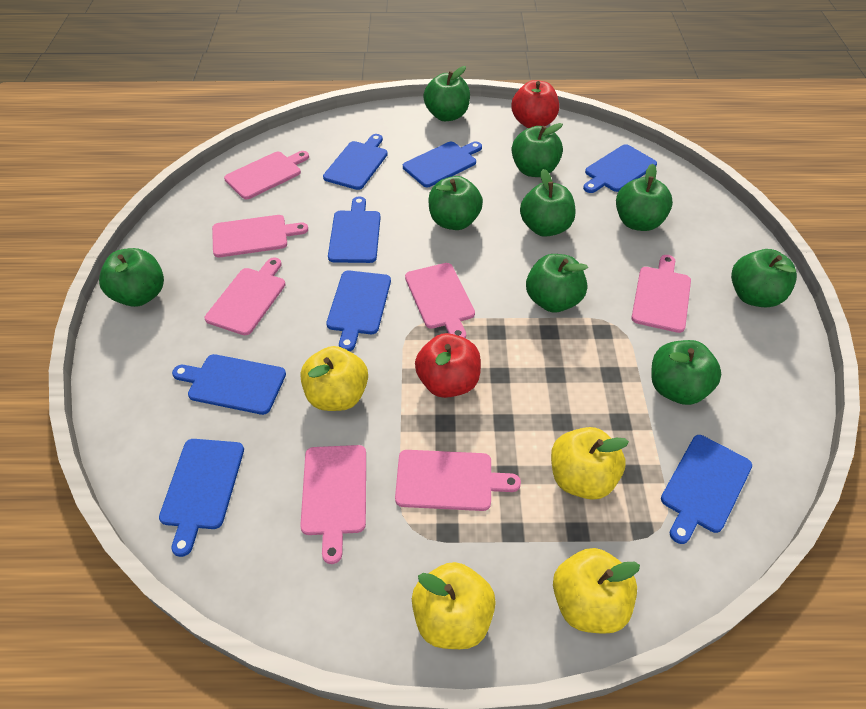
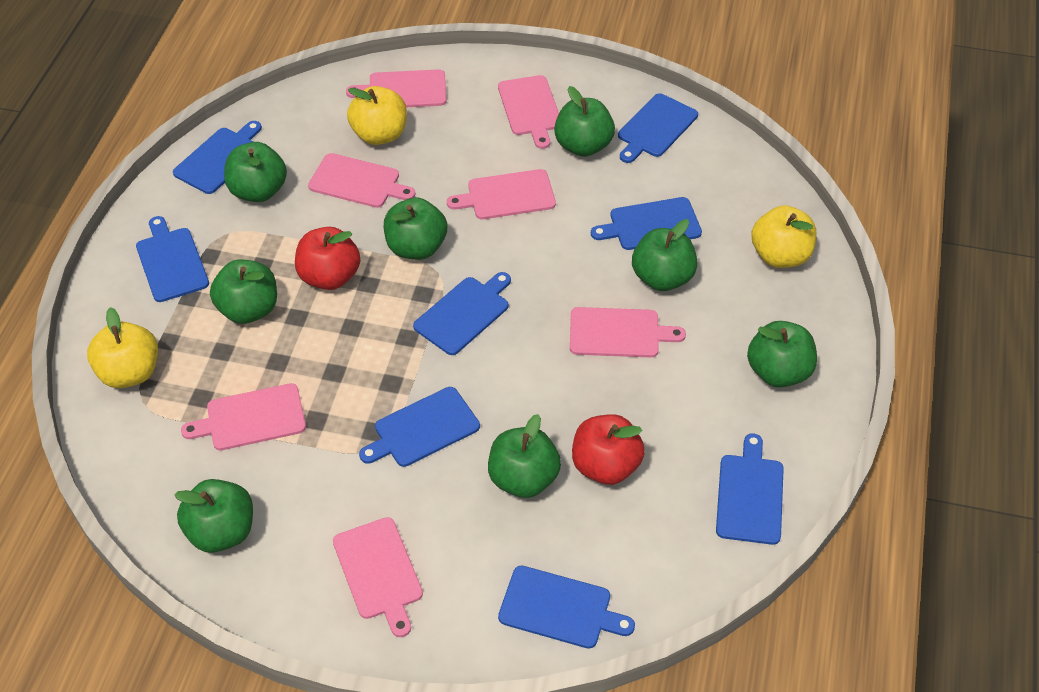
green apple: [99,248,164,307] [423,66,470,121] [428,176,483,230] [512,123,563,177] [520,169,575,237] [526,254,588,312] [616,164,673,231] [651,340,721,405] [731,249,797,307] = 9 -> [174,479,253,553] [210,259,277,324] [224,142,287,202] [384,197,447,260] [488,414,561,498] [554,86,615,157] [632,219,697,291] [747,321,817,387] = 8
yellow apple: [301,346,368,411] [412,562,496,649] [551,427,629,500] [553,548,640,634] = 4 -> [87,307,158,388] [347,86,407,145] [751,205,816,268] = 3

